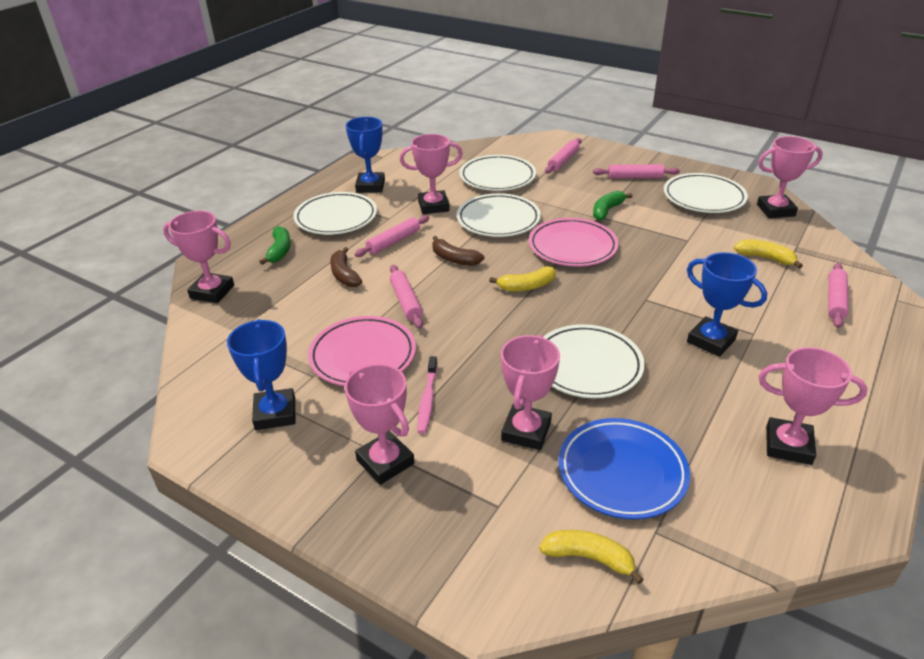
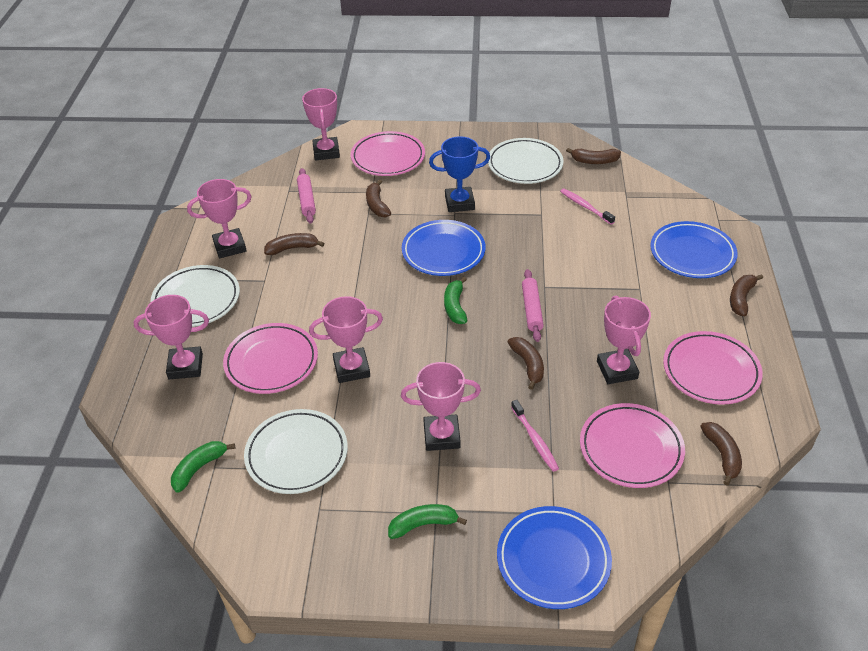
blue plate: [558,418,690,519] = 1 -> [402,220,486,276] [497,506,612,609] [650,221,738,278] = 3
blue trophy: [227,319,295,430] [346,117,385,193] [687,252,767,357] = 3 -> [429,136,490,212] = 1
brown banana: [330,247,362,287] [432,236,485,266] = 2 -> [264,233,324,255] [366,179,391,217] [508,337,544,390] [566,148,621,164] [700,422,742,486] [730,274,763,316] = 6
green banana: [259,226,291,265] [593,191,633,221] = 2 -> [171,441,235,493] [388,504,467,539] [444,277,467,324] = 3
pink plate: [308,316,416,386] [529,218,619,267] = 2 -> [223,323,318,394] [351,131,425,176] [580,403,685,488] [663,331,763,405] = 4
pink rolling pin: [355,215,429,257] [390,265,423,329] [545,138,582,174] [593,164,680,178] [828,263,848,328] = 5 -> [297,168,316,224] [522,269,544,342] = 2
pink toothbrush: [417,356,438,434] = 1 -> [511,400,559,472] [560,188,615,225] = 2
white plate: [293,192,377,235] [457,193,541,237] [460,155,536,191] [543,324,645,398] [664,173,748,213] = 5 -> [151,265,240,327] [244,409,348,494] [488,138,564,184] = 3
yellow banana: [489,266,556,291] [539,530,644,584] [734,239,803,269] = 3 -> none = 0

